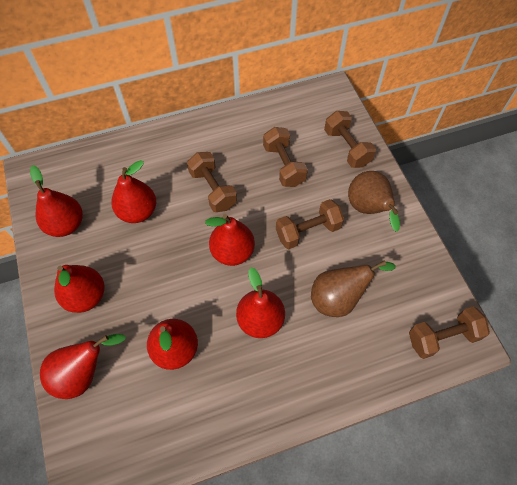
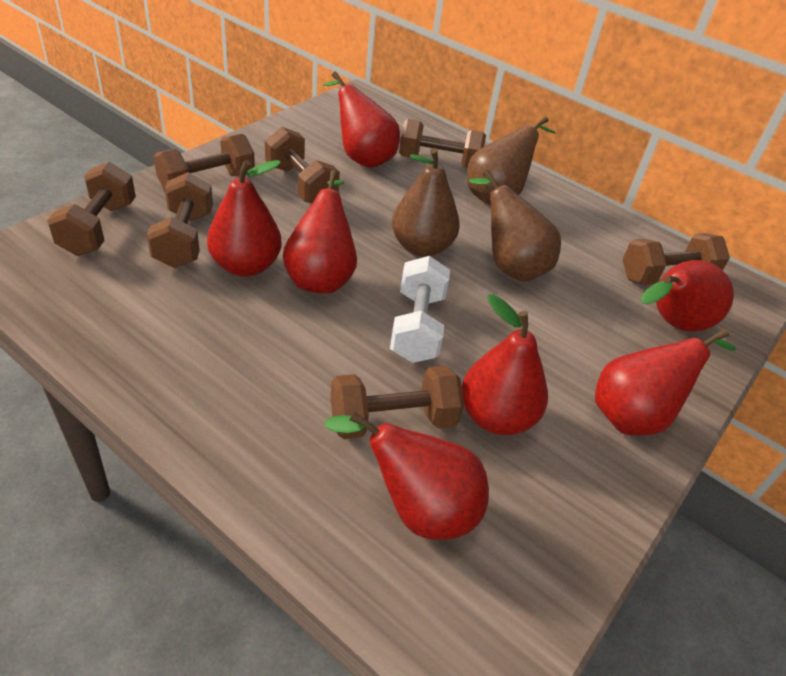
brown dumbbell: [187,152,237,212] [263,127,308,187] [276,199,344,249] [324,111,376,168] [409,306,490,359] = 5 -> [47,162,136,256] [147,172,213,268] [154,134,255,191] [265,127,340,203] [330,366,464,439] [399,119,486,168] [622,233,730,285] = 7
brown pear: [311,260,396,317] [348,171,400,232] = 2 -> [392,148,460,257] [467,116,555,205] [469,170,561,282] = 3
white dumbbell: none = 0 -> [390,256,450,363] = 1

